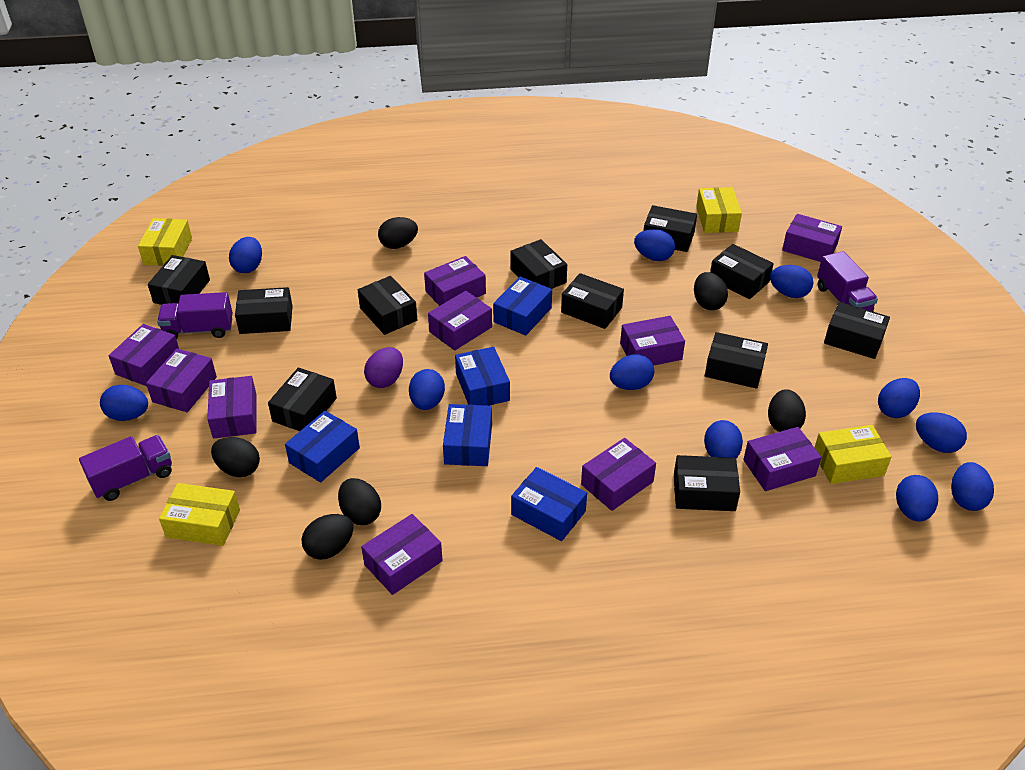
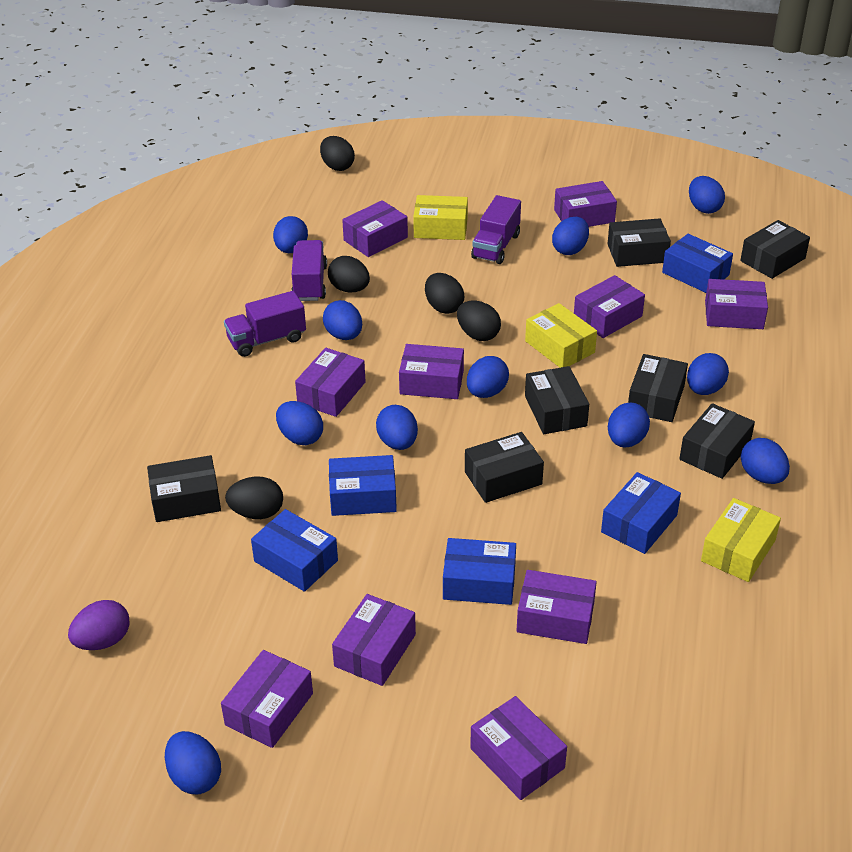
black box: [148,255,210,305] [235,287,293,334] [268,368,337,431] [358,276,417,335] [510,239,567,289] [561,273,624,329] [643,205,697,252] [674,455,740,511] [705,332,768,389] [710,244,774,299] [824,302,890,359] = 11 -> [147,455,221,522] [465,432,544,503] [525,366,589,434] [607,218,671,267] [628,354,688,422] [679,403,755,479] [740,220,810,279] = 7
black egg: [211,437,260,477] [301,514,353,560] [338,478,381,525] [378,217,418,249] [694,272,728,310] [768,389,806,432] = 6 -> [225,476,283,519] [320,136,355,171] [328,256,370,293] [425,273,464,314] [457,301,501,341] = 5
yellow box: [138,218,192,266] [159,483,240,546] [696,187,742,233] [814,425,892,484] = 4 -> [413,195,468,240] [525,303,597,368] [701,498,781,582] = 3

